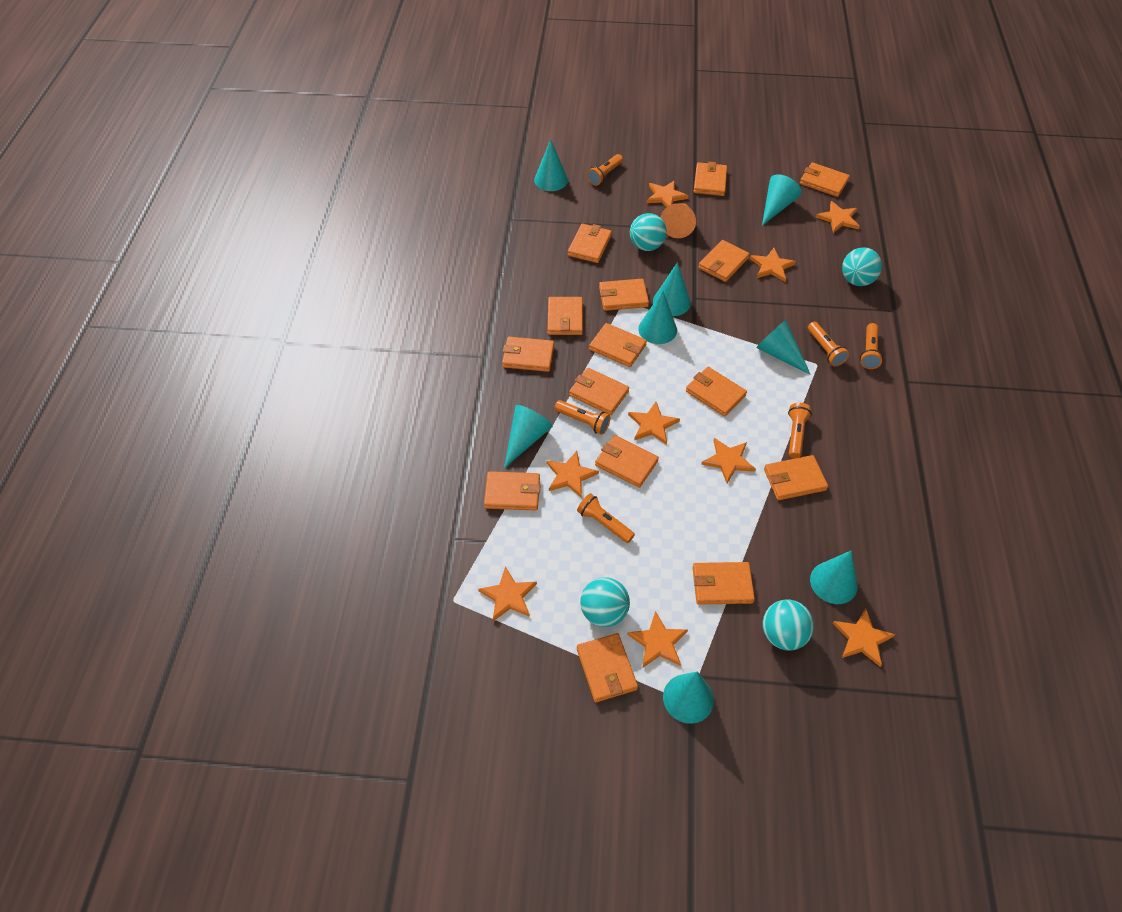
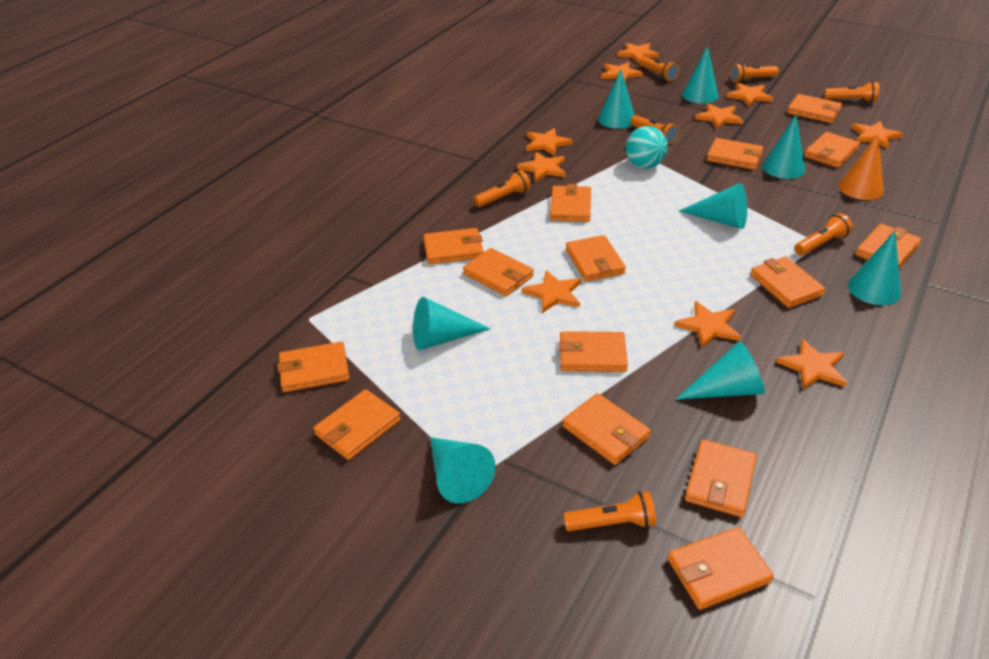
orange flashlight: [554,400,611,435] [577,493,635,543] [587,154,623,186] [788,403,812,459] [808,322,849,366] [860,323,883,369] = 6 -> [474,170,531,207] [563,491,656,531] [630,115,679,144] [638,56,679,81] [730,63,779,83] [794,213,853,255] [824,81,879,102] = 7
orange star: [478,566,537,621] [546,451,599,498] [627,611,688,668] [628,402,680,445] [646,180,688,207] [701,438,756,483] [750,248,796,282] [816,201,860,233] [833,609,896,667] = 9 -> [517,152,566,182] [522,270,581,313] [526,128,573,156] [600,62,643,83] [617,43,659,63] [674,301,741,348] [695,103,743,129] [726,83,773,107] [776,339,847,390] [851,121,903,149] = 10
turquoise ball: [580,577,630,627] [630,213,667,251] [762,600,814,650] [842,247,882,286] = 4 -> [625,126,668,169] = 1

